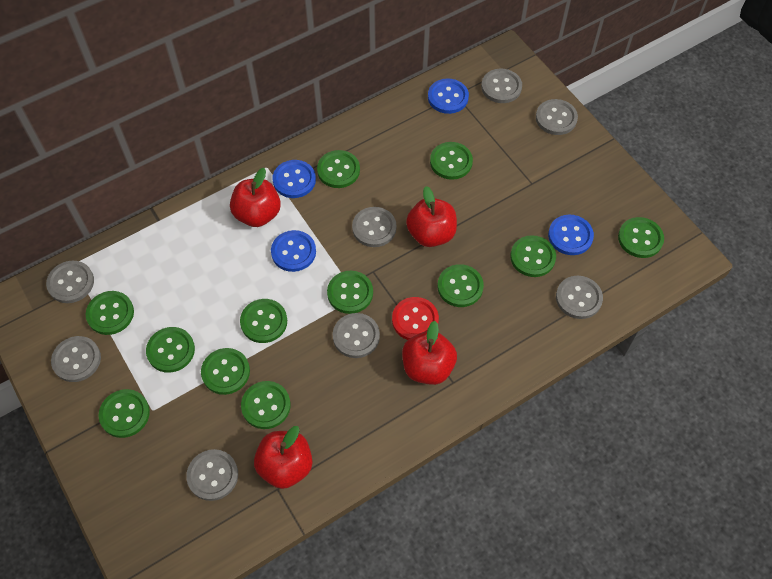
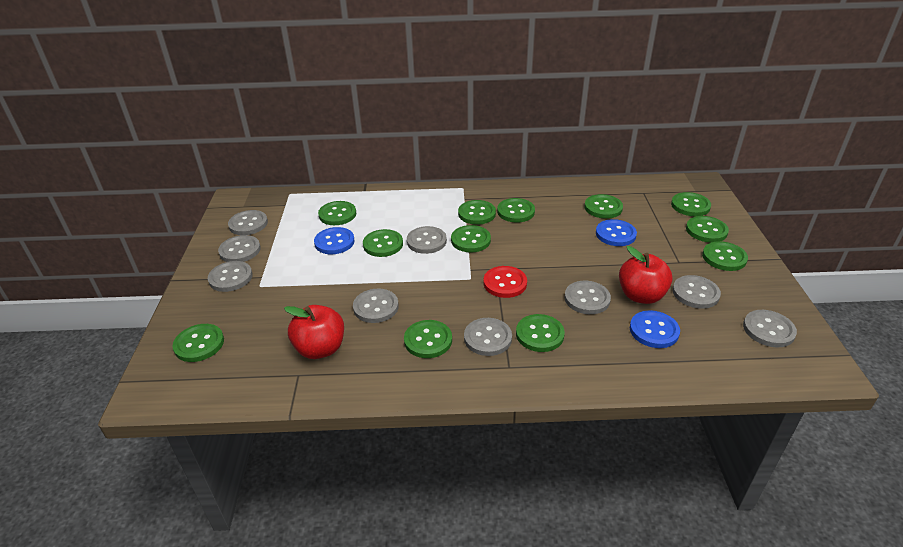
blue button: [271,230,316,272] [272,160,316,198] [428,79,469,114] [548,215,594,255] = 4 -> [314,227,355,254] [596,219,637,246] [630,310,680,348] = 3
grey button: [46,261,94,303] [51,336,101,382] [186,449,238,501] [333,313,380,358] [352,207,397,247] [481,69,522,103] [536,99,578,135] [556,276,603,319] = 8 -> [208,261,253,292] [218,235,261,262] [228,210,268,235] [353,289,399,323] [407,226,447,254] [464,318,512,356] [565,281,611,314] [673,275,721,309] [743,310,797,347] = 9
red apple: [230,168,281,227] [254,426,312,489] [402,321,457,385] [406,186,457,247] = 4 -> [284,305,344,359] [619,246,673,304] = 2

